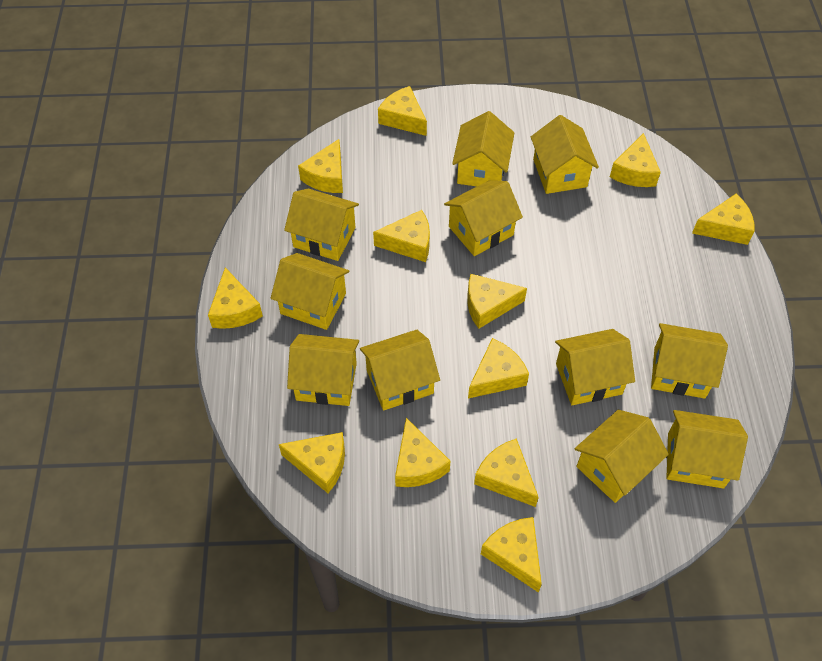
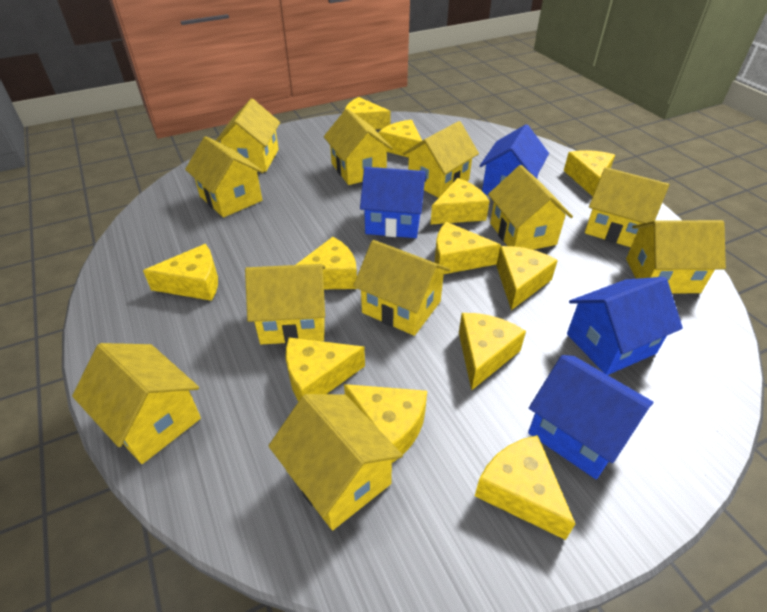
blue house: none = 0 -> [360,167,426,238] [480,124,549,195] [528,355,654,479] [567,277,683,375] = 4

